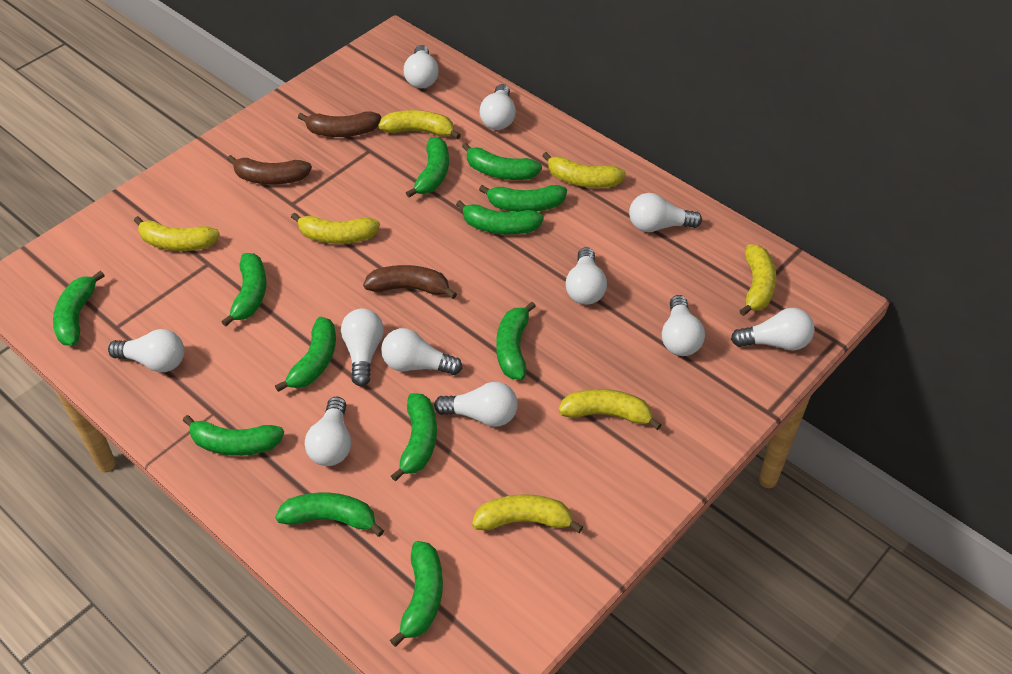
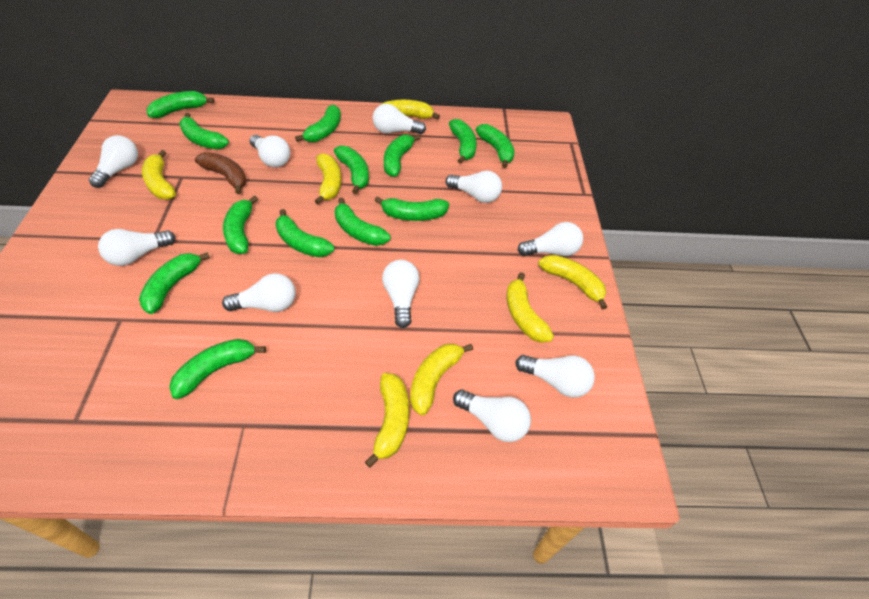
brown banana: [227,155,312,184] [298,112,381,137] [363,265,457,299] = 3 -> [195,152,247,194] = 1
green banana: [53,271,105,346] [183,415,284,456] [221,253,266,327] [275,317,336,392] [275,492,384,537] [390,541,443,647] [391,393,437,481] [406,137,449,198] [456,200,544,235] [462,143,542,180] [479,185,567,212] [496,302,536,380] = 12 -> [139,252,210,314] [146,91,215,118] [169,339,266,399] [179,113,229,150] [223,196,258,254] [275,209,334,257] [295,105,341,142] [334,146,369,194] [335,197,391,246] [374,196,449,221] [384,134,420,177] [449,119,477,164] [476,124,515,168] = 13
white light bulb: [108,329,184,372] [305,396,351,466] [341,308,384,386] [381,328,462,375] [404,45,439,88] [434,382,518,427] [479,84,516,130] [566,247,607,305] [629,193,702,232] [662,295,705,356] [731,308,815,350] = 11 -> [89,135,138,188] [98,229,176,266] [222,273,295,312] [249,135,290,167] [373,104,426,134] [382,260,420,328] [445,171,502,203] [453,390,531,442] [515,355,595,398] [517,222,583,256] = 10

